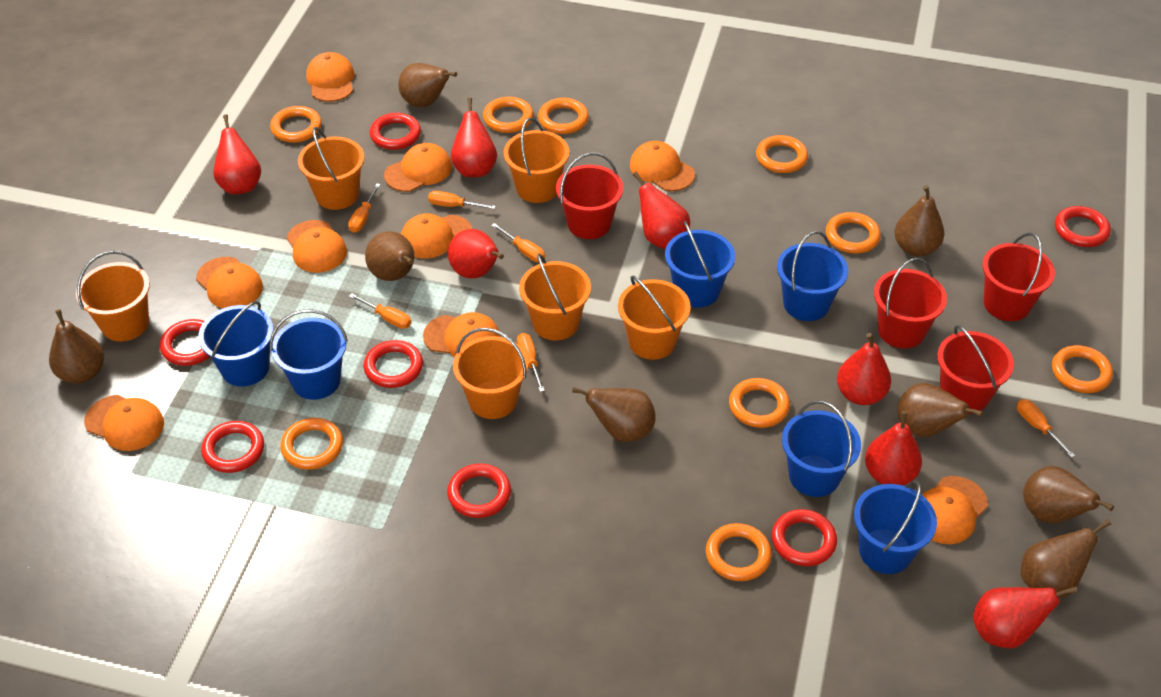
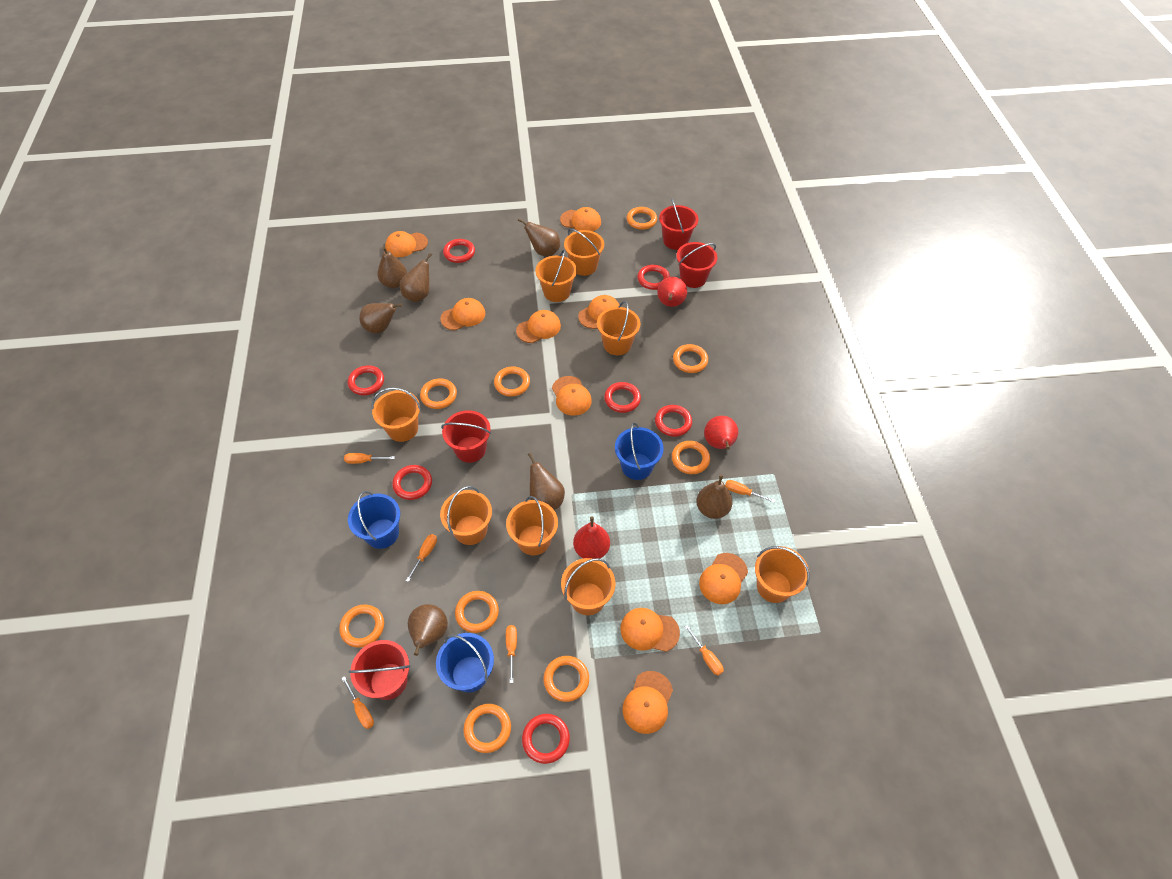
blue bucket: [198,301,273,387] [270,309,348,400] [665,221,735,308] [777,231,848,321] [782,401,861,497] [854,481,937,574] = 6 -> [348,491,400,549] [436,633,494,693] [615,423,664,480] = 3
brown pear: [49,309,104,384] [365,231,414,281] [398,63,457,107] [572,387,656,442] [894,185,944,256] [897,383,983,437] [1021,519,1111,598] [1023,466,1114,523] = 8 -> [359,303,402,334] [377,247,407,288] [400,253,432,302] [408,604,448,656] [518,218,560,256] [528,453,565,510] [696,474,733,519] = 7
orange bucket: [76,251,150,341] [298,127,364,210] [453,328,528,419] [504,118,569,203] [519,253,591,340] [618,276,691,360] = 6 -> [371,387,421,442] [440,486,492,545] [506,496,558,555] [535,249,577,302] [561,558,615,615] [564,229,604,276] [597,301,640,355] [755,546,810,603] = 8
red pear: [213,114,261,195] [448,229,504,279] [451,98,497,177] [633,172,690,249] [837,333,891,405] [865,411,922,486] [973,587,1077,648] = 7 -> [573,516,610,559] [657,277,687,307] [704,416,738,450] = 3

